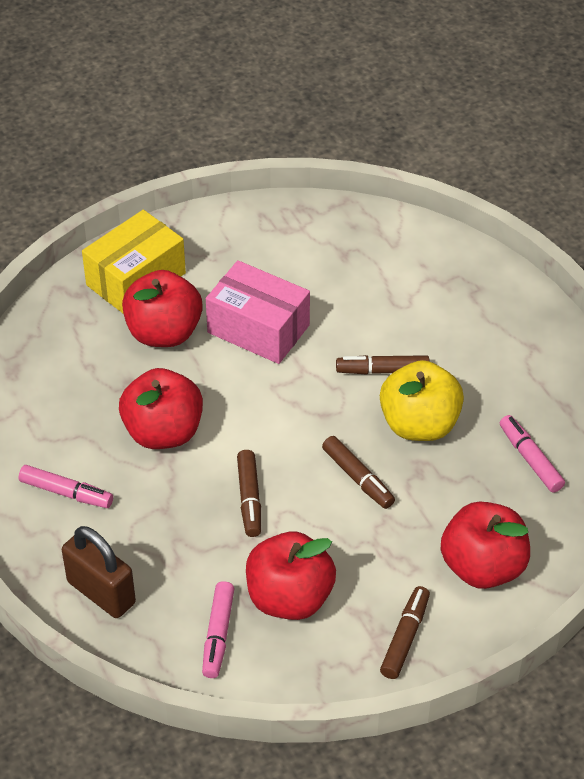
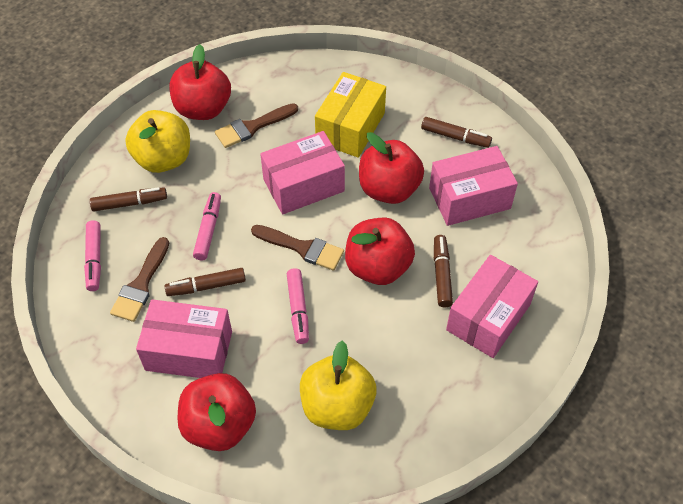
brown brush: none = 0 -> [110,237,169,322] [215,103,298,148] [251,225,344,271] = 3
brown padlock: [62,526,136,618] = 1 -> none = 0
pink box: [206,260,310,364] = 1 -> [136,299,232,378] [260,131,345,214] [429,146,518,226] [446,255,538,358] = 4
yellow apple: [380,360,464,441] = 1 -> [125,110,190,173] [300,341,376,430] = 2

